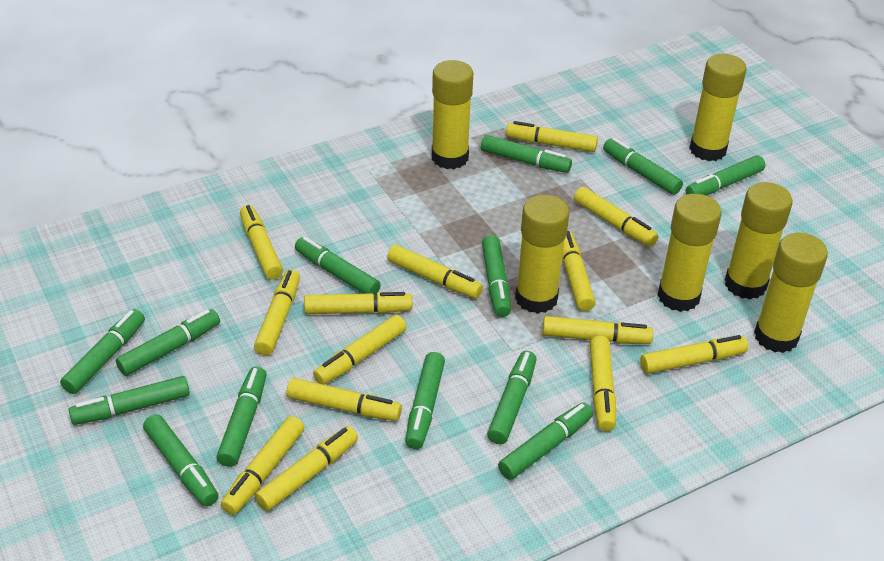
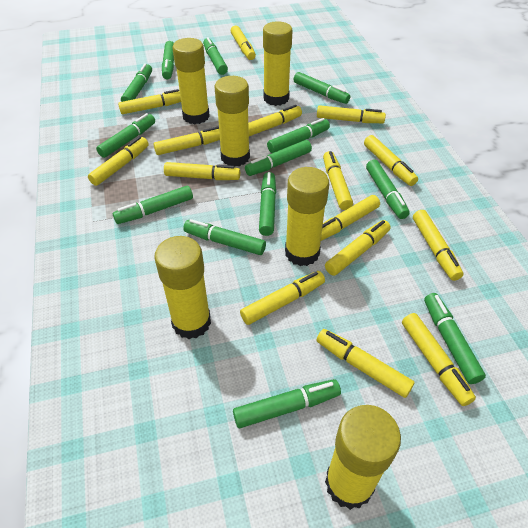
yellow marker: [221,416,304,515] [240,205,283,280] [254,270,300,355] [255,426,358,511] [287,378,402,421] [304,292,412,314] [313,315,407,385] [387,245,483,299] [506,121,598,152] [542,316,653,344] [562,231,596,311] [574,187,658,247] [590,335,616,431] [640,335,748,374] = 14 -> [88,137,149,186] [118,89,181,114] [153,126,220,155] [164,162,240,180] [231,25,256,60] [240,271,325,325] [248,105,302,136] [317,105,386,123] [317,329,415,398] [321,195,380,241] [323,151,353,210] [325,220,391,276] [364,135,418,186] [402,313,476,406] [413,210,464,281] = 15

